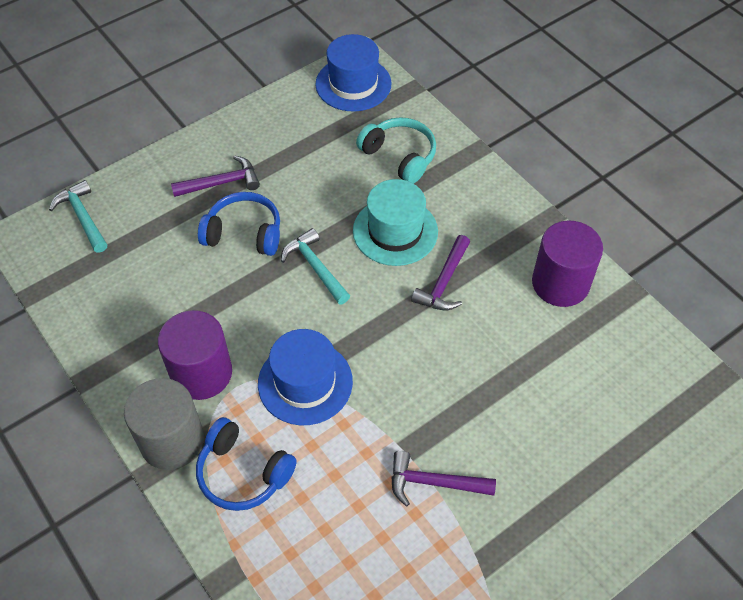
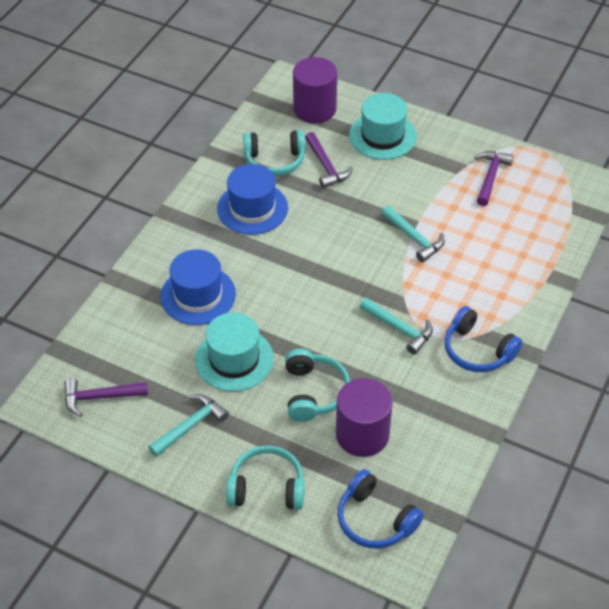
grey cylinder: [124,378,204,470] = 1 -> none = 0
turquoise hammer: [49,180,107,253] [281,228,350,305] = 2 -> [148,394,229,457] [360,298,433,355] [381,206,445,262] = 3
turquoise hat: [353,179,438,266] = 1 -> [195,312,274,392] [349,93,417,160] = 2
turquoise headphones: [356,117,436,184] = 1 -> [226,446,305,510] [243,130,305,176] [285,349,350,422] = 3

